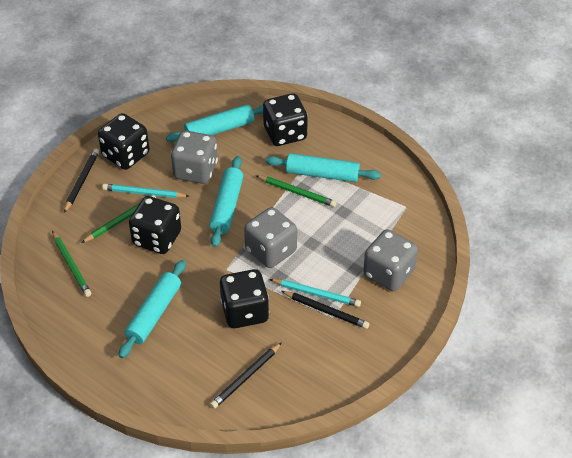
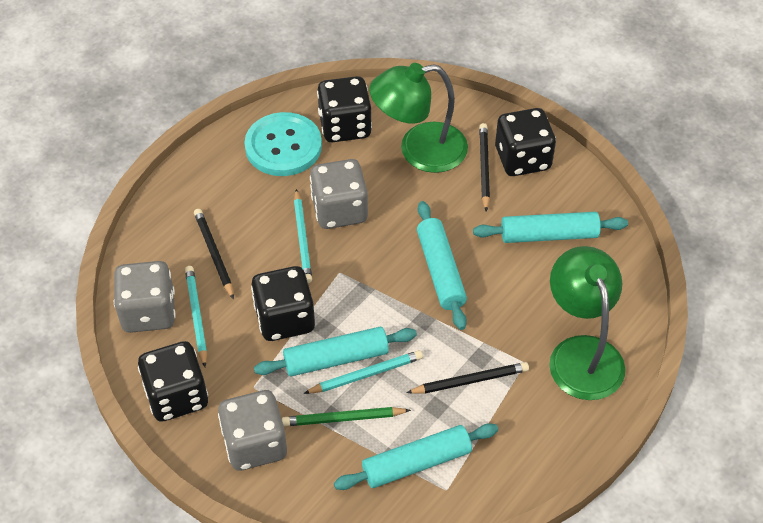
green lamp: none = 0 -> [369,63,468,173] [549,246,625,400] = 2
green pencil: [52,231,91,297] [81,195,156,243] [256,175,337,207] = 3 -> [282,407,411,426] = 1
turquoise button: none = 0 -> [244,112,322,176] = 1
turquoise pencil: [102,184,190,198] [269,279,361,307] = 2 -> [185,266,207,367] [294,189,312,283] [304,350,423,394] = 3

